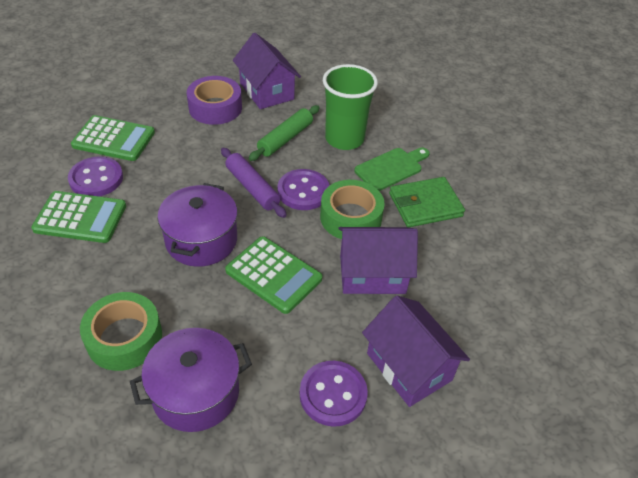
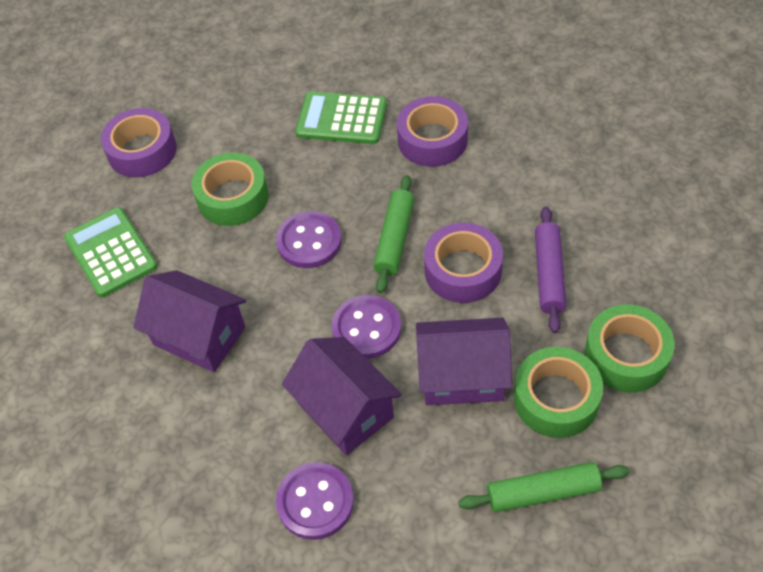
green calculator: [31,191,126,243] [71,115,155,161] [225,236,322,314] = 3 -> [64,207,157,297] [295,91,387,144] = 2
green cup: [323,64,378,150] = 1 -> none = 0
green cutting board: [354,148,430,191] = 1 -> none = 0
green rolling pin: [249,105,320,161] = 1 -> [373,175,414,293] [458,462,629,512] = 2
green tape: [80,292,162,371] [320,180,385,239] = 2 -> [192,153,269,226] [514,347,603,438] [585,304,675,393] = 3
green wallet: [389,177,465,227] = 1 -> none = 0
purple pot: [130,328,252,432] [157,183,238,267] = 2 -> none = 0
purple tape: [187,76,242,125] = 1 -> [101,108,177,178] [397,96,468,167] [424,223,503,303] = 3

